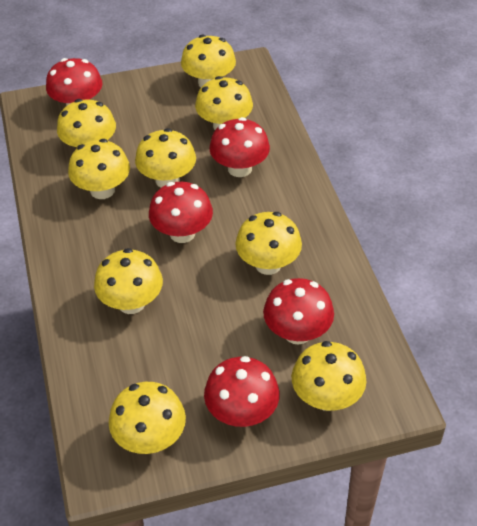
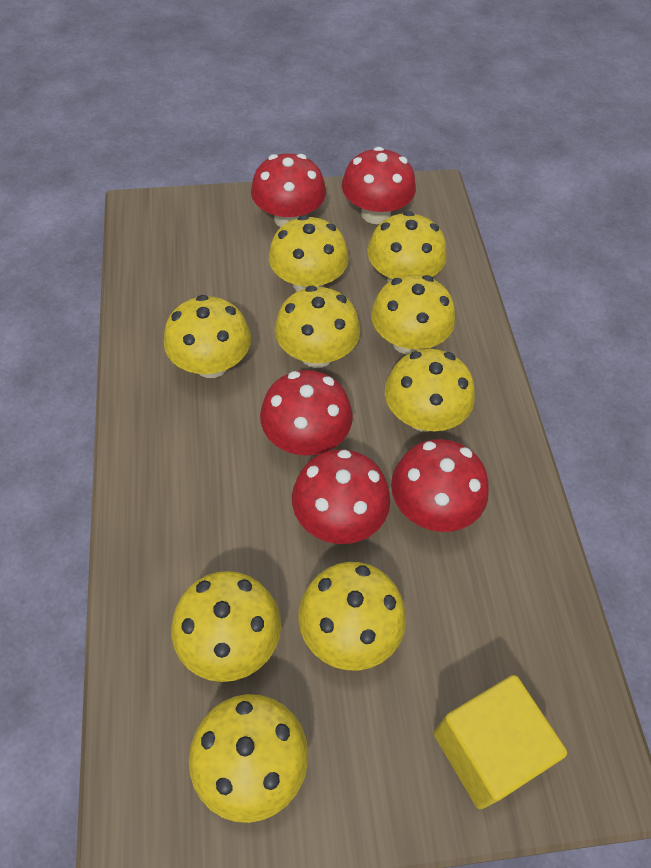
yellow cube: none = 0 -> [434,675,567,809] = 1

